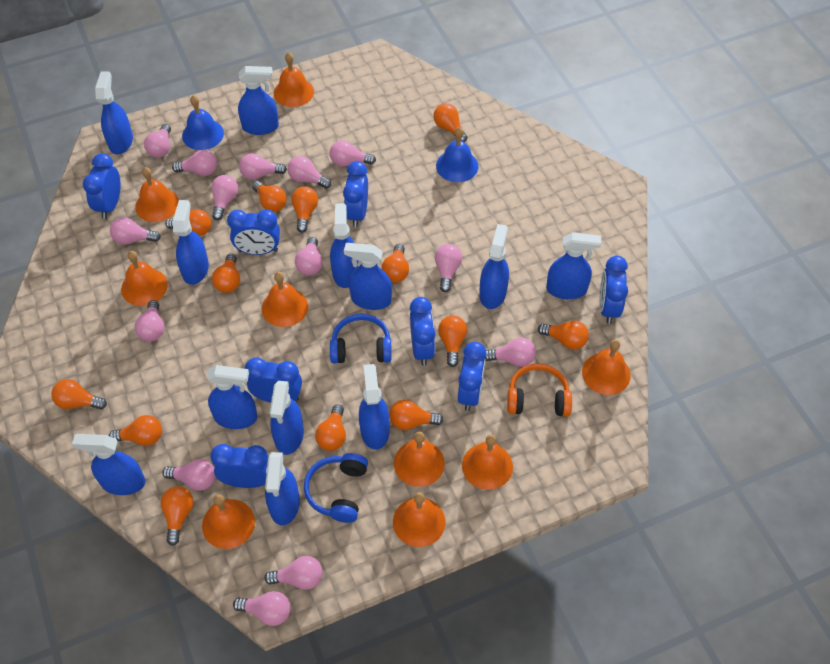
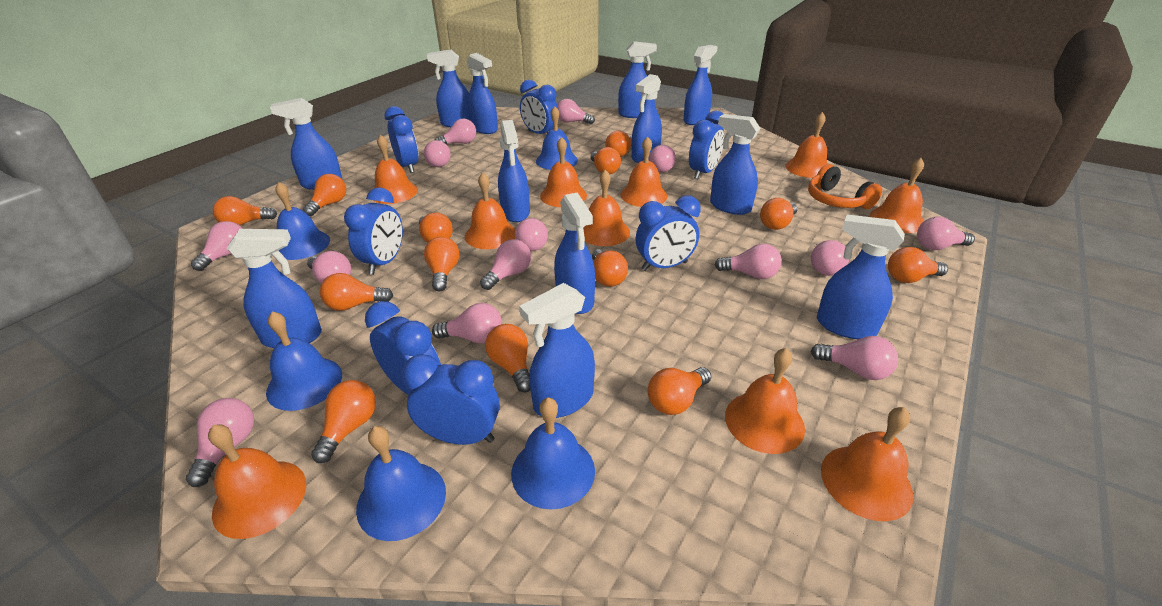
blue bell: [182,95,224,150] [436,127,478,182] = 2 -> [266,311,342,411] [275,182,330,260] [356,426,446,541] [511,398,595,509] [536,106,578,170] = 5
blue clock: [83,153,120,219] [211,444,268,488] [227,209,280,255] [245,358,302,403] [343,161,368,227] [410,297,435,366] [458,342,486,411] [599,256,628,324] = 8 -> [344,187,403,275] [365,301,441,395] [384,106,419,173] [401,354,500,445] [520,80,559,134] [636,196,701,271] [689,111,724,179] = 7
blue headphones: [304,453,368,523] [330,314,392,364] = 2 -> none = 0
orange bell: [121,251,168,306] [135,167,179,222] [202,494,255,549] [262,272,308,327] [274,52,314,107] [393,492,445,547] [394,432,445,487] [462,435,513,490] [582,340,631,395] = 9 -> [208,424,306,539] [373,135,418,204] [465,173,515,249] [540,137,587,207] [583,170,630,246] [620,136,667,207] [725,348,805,454] [785,112,828,178] [821,407,913,521] [870,158,924,233] = 10

